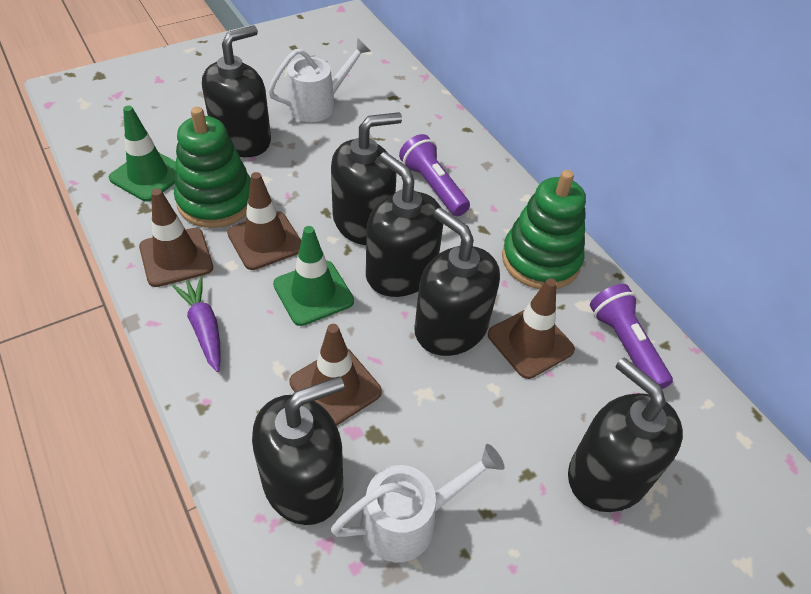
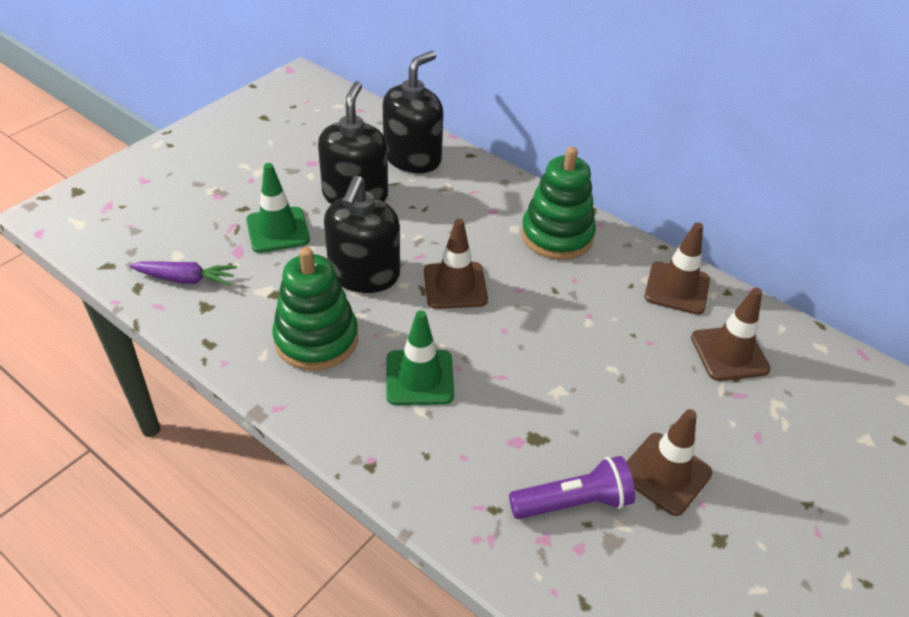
black soap dispenser: [202,25,271,157] [252,376,344,525] [331,112,402,245] [366,152,443,297] [415,208,500,356] [568,357,683,512] = 6 -> [318,81,388,204] [324,175,400,293] [383,51,443,173] = 3
purple flashlight: [399,134,470,216] [590,284,673,389] = 2 -> [509,456,635,519] = 1
white watering can: [268,38,371,122] [331,444,505,562] = 2 -> none = 0

